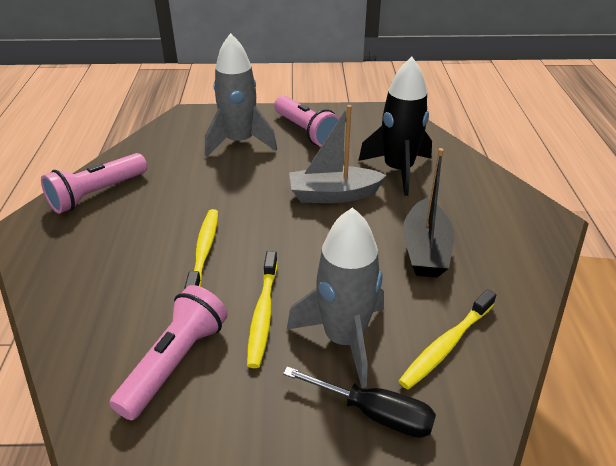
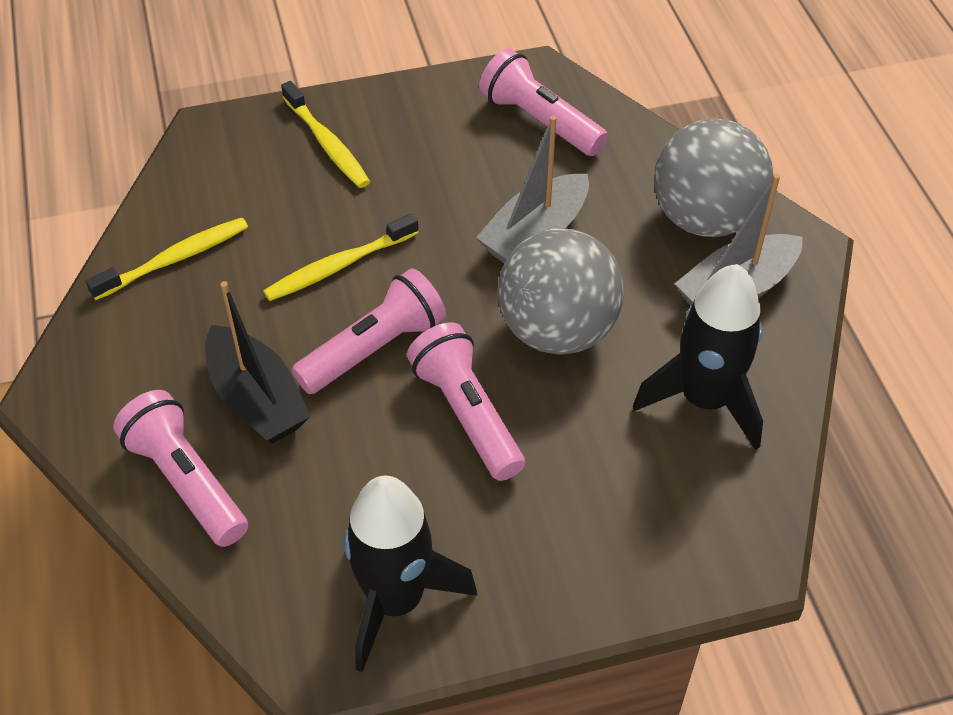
black rocket: [358,57,432,196] = 1 -> [344,475,477,672] [633,264,763,450] = 2
black screwdriver: [283,366,436,438] = 1 -> none = 0
grey ball: none = 0 -> [497,228,624,355] [654,118,773,237] = 2
grey boat: [289,105,387,203] = 1 -> [476,115,589,263] [675,174,803,306] = 2
grey rocket: [205,33,277,157] [287,207,384,388] = 2 -> none = 0
pink flashlight: [41,153,147,214] [110,285,228,420] [274,96,340,147] = 3 -> [113,390,248,547] [292,268,446,394] [407,322,525,481] [479,48,608,156] = 4

